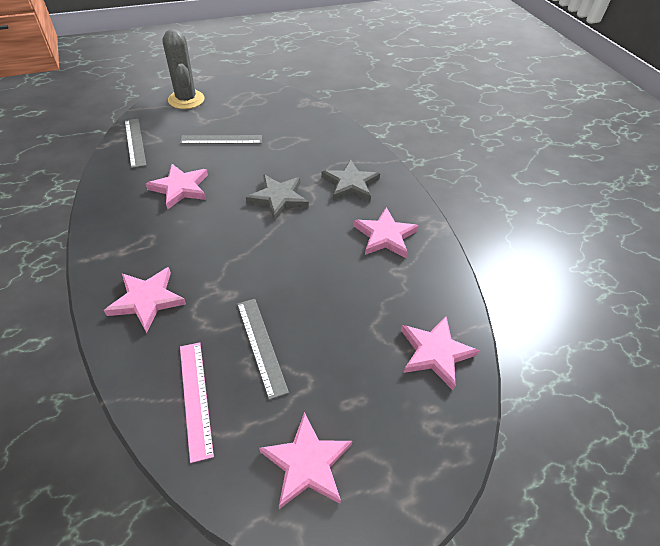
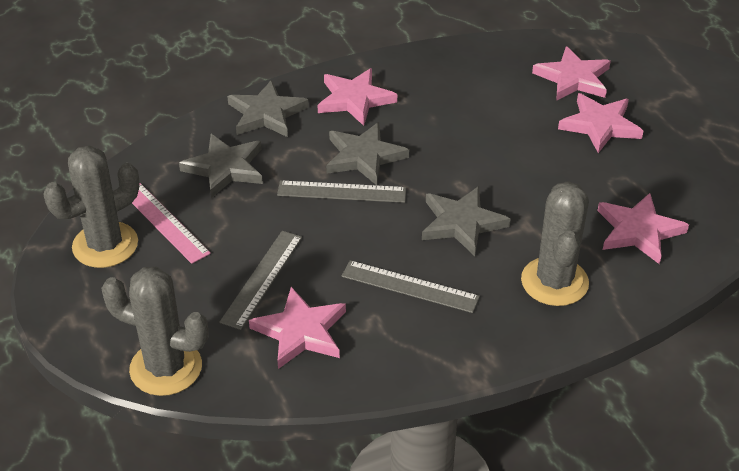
grey cactus: [163,29,205,109] = 1 -> [43,145,140,268] [101,266,209,396] [521,181,589,306] = 3
grey star: [246,174,309,221] [321,159,380,202] = 2 -> [179,134,263,198] [227,80,309,137] [326,122,409,185] [422,186,511,256] = 4

